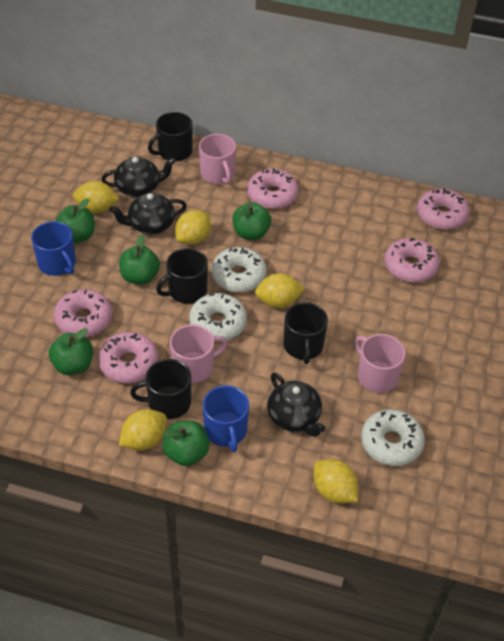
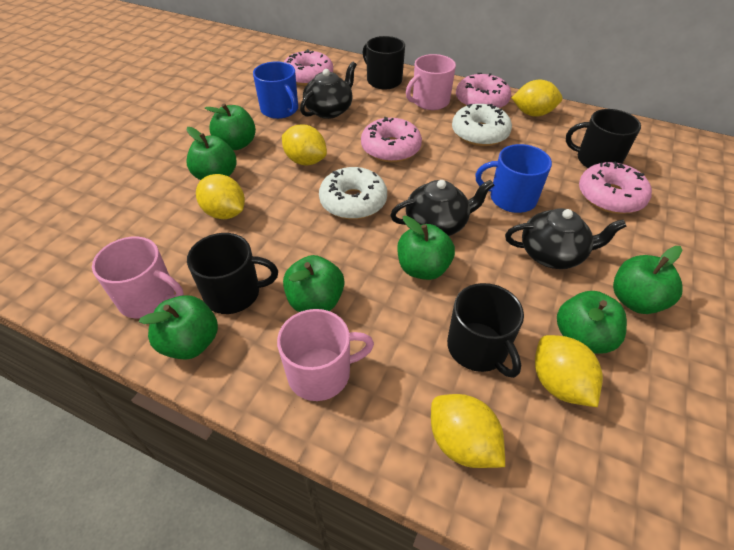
green apple: [49,328,93,375] [56,198,95,243] [119,234,160,285] [162,420,210,466] [233,202,271,240] = 5 -> [139,295,218,360] [186,127,237,180] [205,103,256,150] [283,255,344,312] [397,216,455,280] [557,291,627,354] [613,246,683,314] = 7
pink donut: [54,289,112,337] [98,332,158,383] [247,168,299,209] [384,238,440,283] [417,188,470,230] = 5 -> [284,49,333,86] [361,117,422,162] [456,73,511,108] [579,162,652,214] = 4
white donut: [189,293,247,342] [211,247,267,292] [361,409,425,466] = 3 -> [319,167,387,219] [452,104,512,146] = 2

